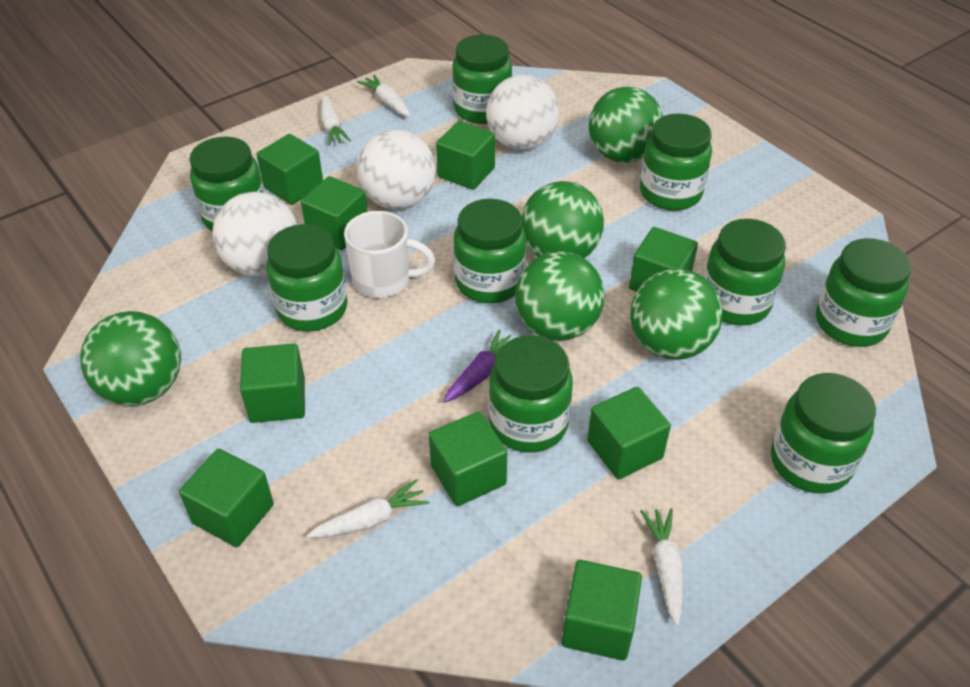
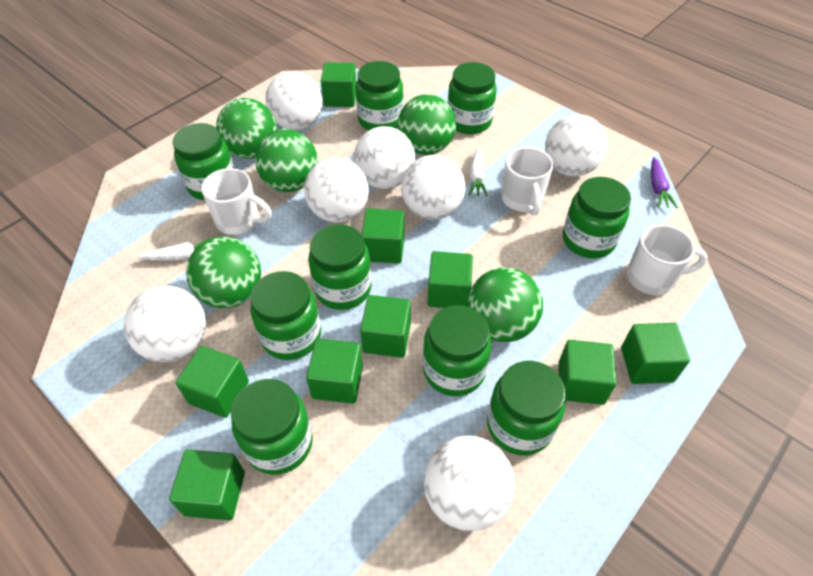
white ball: [212,192,297,276] [357,130,436,209] [486,75,559,150] = 3 -> [124,286,206,362] [265,71,322,130] [304,158,369,223] [354,126,415,189] [401,155,465,220] [424,436,515,531] [545,115,608,177] = 7
white carrot: [307,479,429,538] [321,95,351,145] [357,74,411,117] [640,508,683,626] = 4 -> [137,238,212,261] [468,147,488,196] = 2
white mug: [344,211,435,298] = 1 -> [201,168,272,235] [501,147,553,215] [627,224,708,295] = 3

